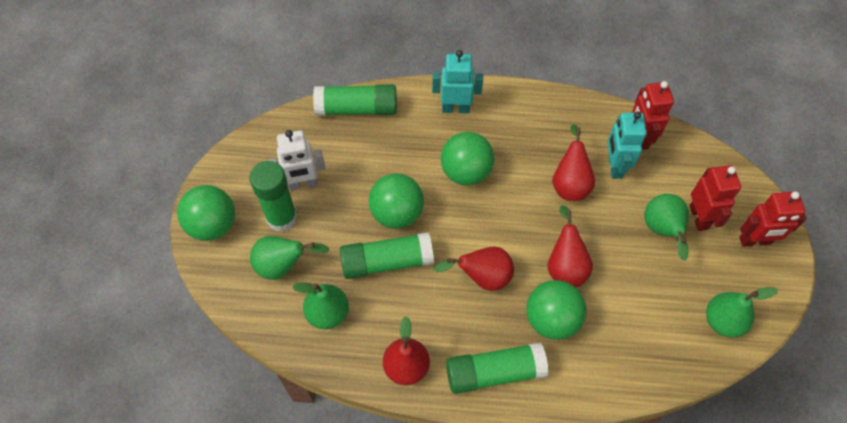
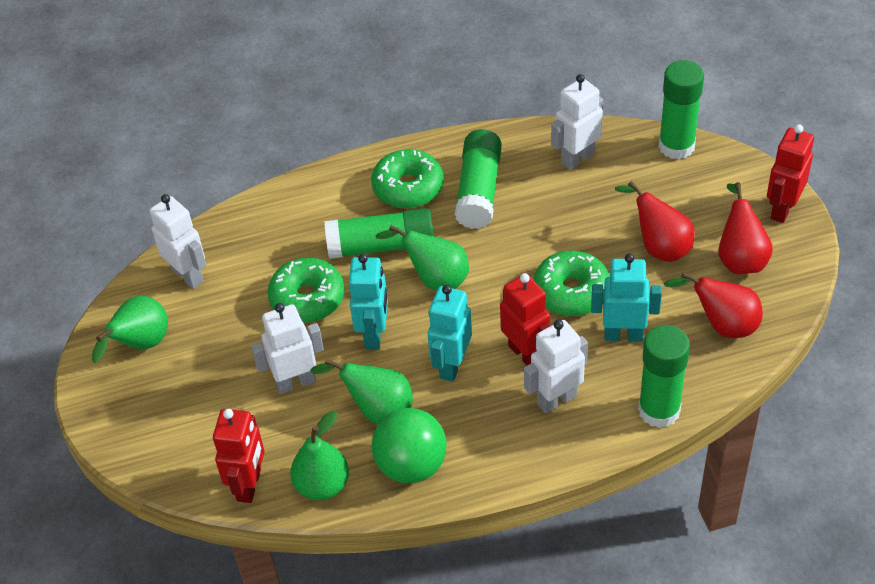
green ball: [177,185,235,241] [369,173,424,229] [441,132,494,186] [526,280,587,340] = 4 -> [372,408,447,483] = 1
green donut: none = 0 -> [268,258,345,323] [371,149,444,209] [533,250,610,316] = 3
red pear: [383,317,430,385] [434,247,514,291] [548,205,593,287] [552,124,595,201] = 4 -> [615,181,695,262] [664,272,763,338] [718,182,773,274] = 3
turquoise robot: [432,50,483,114] [608,111,647,179] = 2 -> [349,254,388,350] [428,285,472,382] [591,253,662,342] = 3
white robot: [269,130,325,191] = 1 -> [150,194,206,289] [251,303,324,394] [524,320,588,414] [551,74,603,170] = 4

